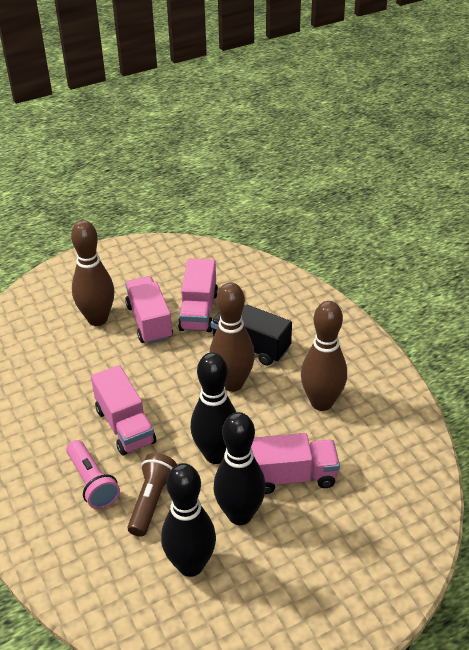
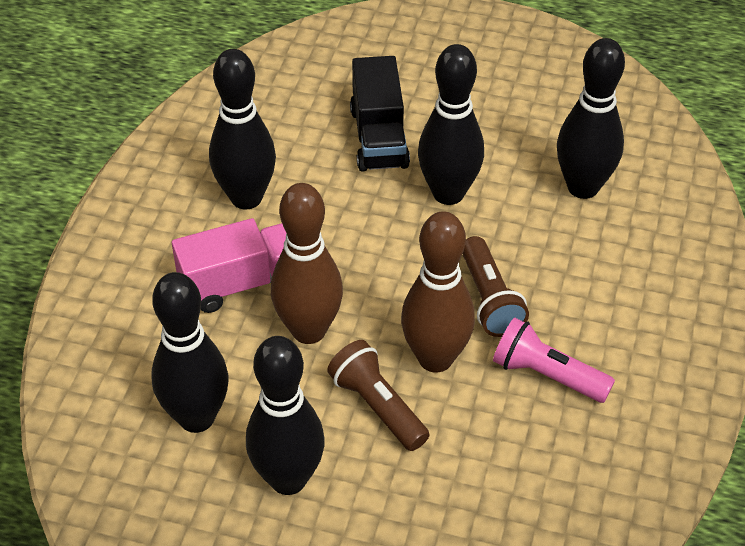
black bowling pin: [161,463,216,577] [190,352,236,464] [213,412,266,525] = 3 -> [151,272,228,433] [209,49,276,209] [246,336,325,495] [418,44,484,205] [557,38,625,199] = 5
brown bowling pin: [71,220,114,326] [210,282,255,392] [301,301,347,411] = 3 -> [271,183,343,344] [401,211,475,373] = 2
brown flashlight: [127,453,177,537] = 1 -> [327,340,430,451] [463,236,529,337] = 2
pink truck: [91,365,156,456] [125,276,173,344] [178,258,218,332] [251,433,340,494] = 4 -> [172,218,286,313] = 1

